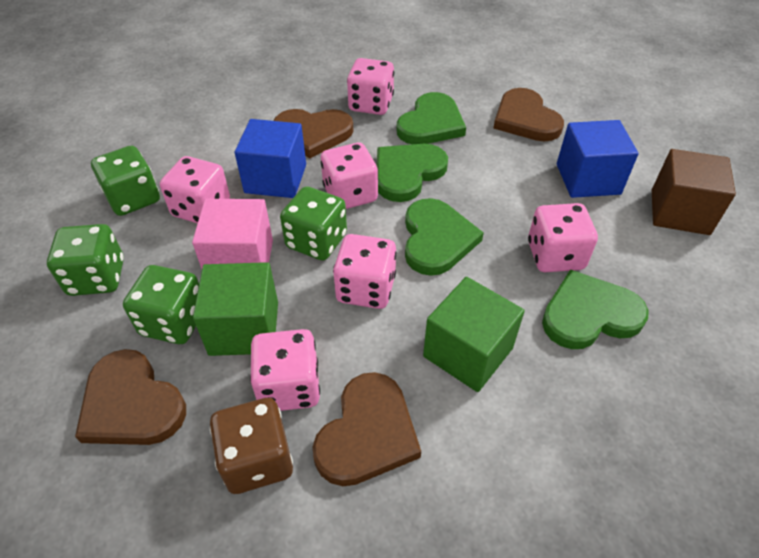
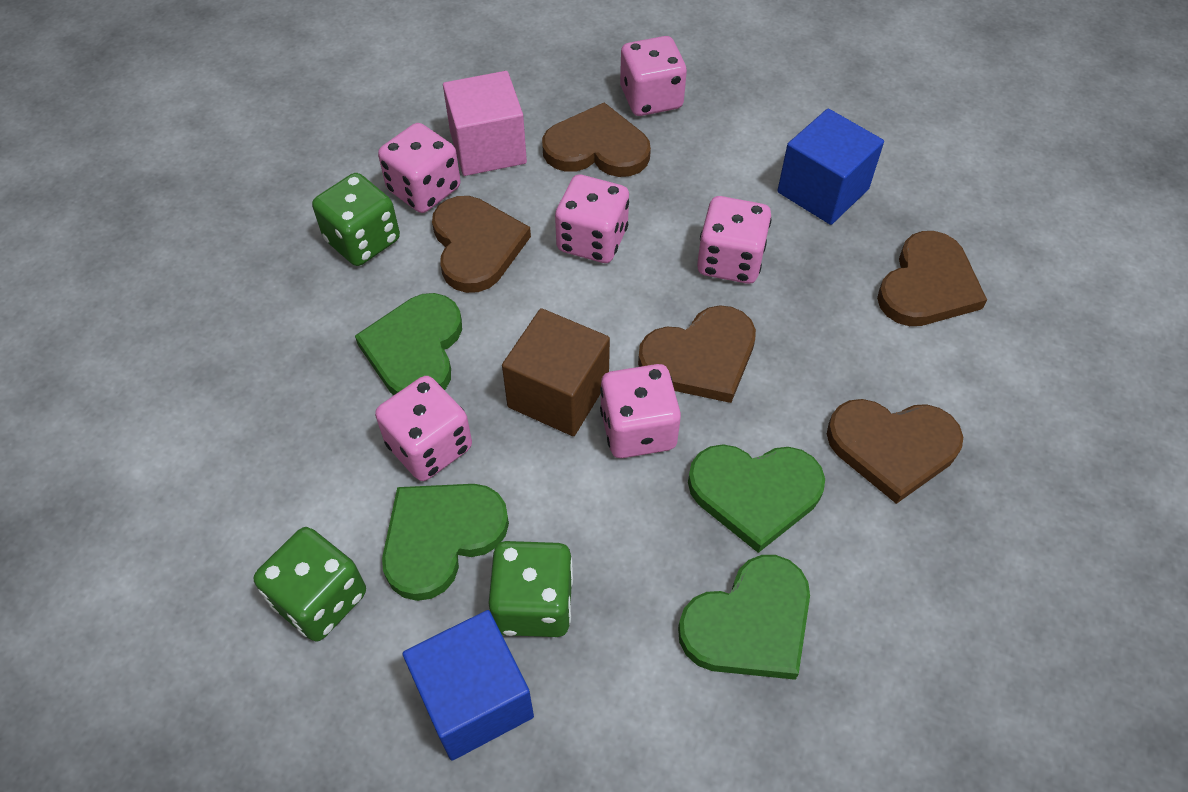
brown dice: [210,398,293,494] = 1 -> none = 0
brown heart: [75,349,186,445] [274,109,353,158] [313,372,421,486] [493,88,564,142] = 4 -> [432,196,531,293] [542,102,651,177] [638,305,756,403] [827,399,963,504] [877,231,987,326] = 5
green cube: [193,262,278,356] [423,277,525,392] = 2 -> none = 0
green dice: [47,224,124,296] [91,146,160,216] [123,265,199,344] [280,186,347,261] = 4 -> [254,527,366,641] [312,173,400,266] [488,541,573,637] = 3

